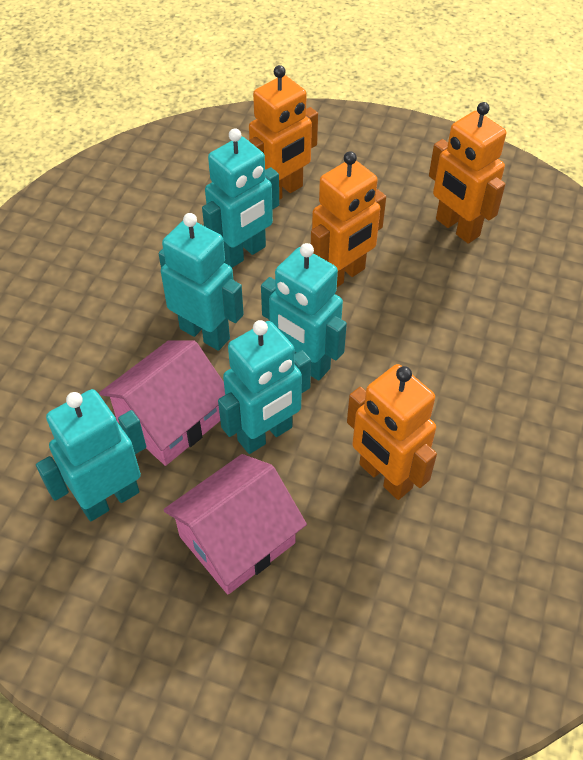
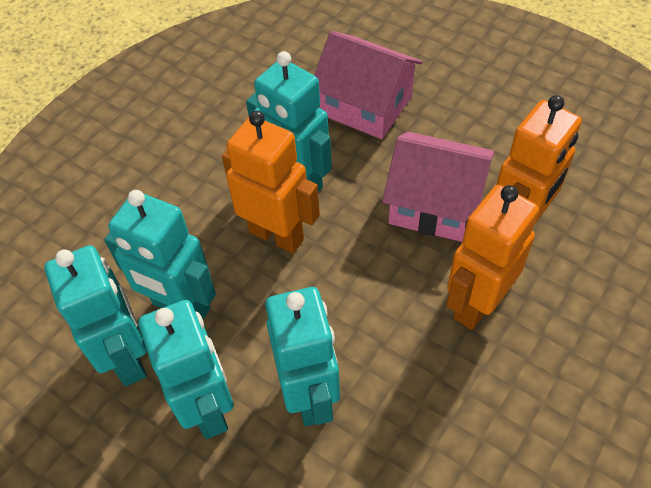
orange robot: [248,65,318,200] [311,151,386,287] [347,364,437,500] [429,102,506,244] = 4 -> [222,111,320,253] [446,185,539,330] [497,95,582,225] = 3

